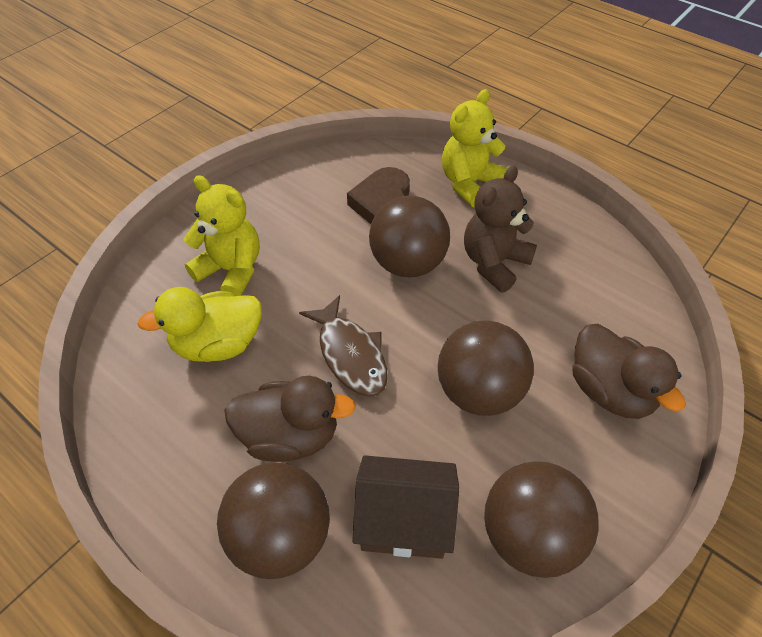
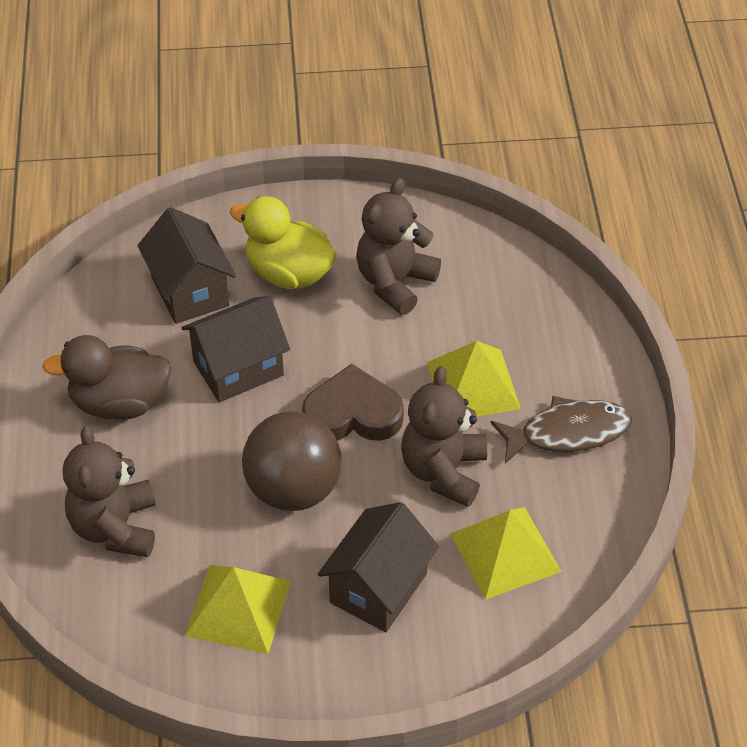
brown ball: [217,463,330,579] [369,196,450,277] [438,321,534,416] [484,461,599,578] = 4 -> [242,412,342,511] = 1
brown duck: [224,376,356,462] [572,324,686,419] = 2 -> [42,335,172,420] = 1
brown house: [352,455,459,559] = 1 -> [137,207,236,324] [181,296,290,402] [318,502,439,632] = 3
brown teddy bear: [464,166,537,292] = 1 -> [63,425,156,557] [356,178,441,315] [401,366,487,507] = 3
yellow pyramid: none = 0 -> [185,565,291,654] [427,341,521,417] [451,507,562,600] = 3
yellow teddy bear: [183,175,260,296] [442,89,508,208] = 2 -> none = 0

